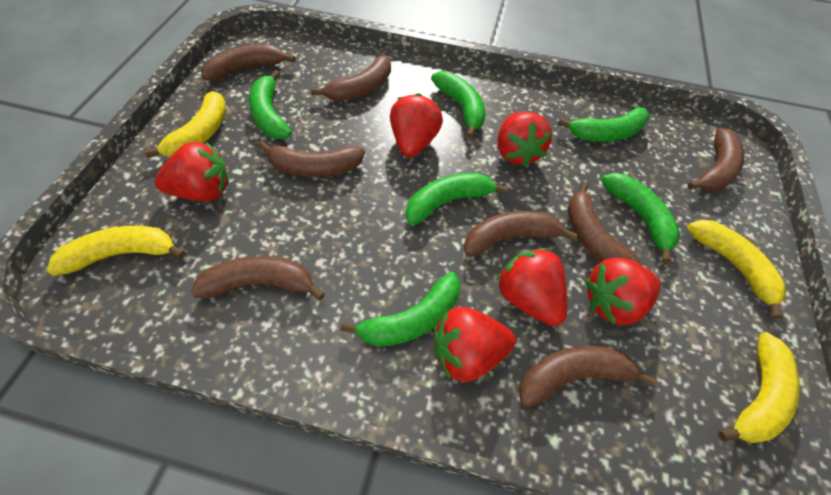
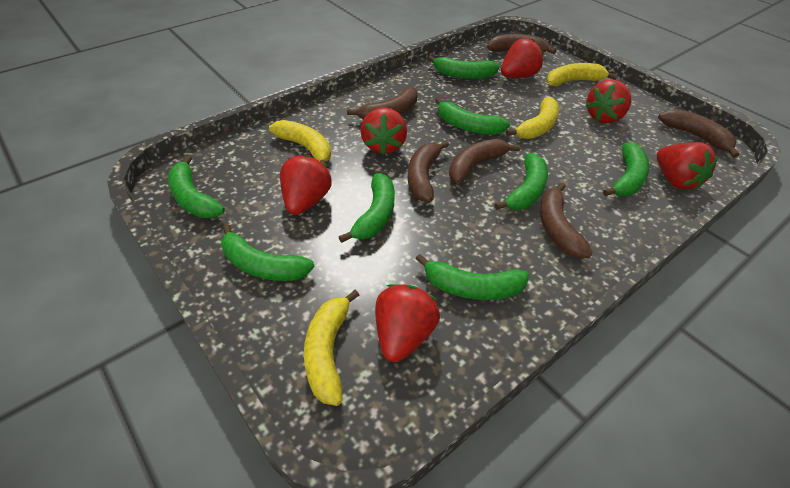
brown banana: [191,256,325,300] [201,44,296,81] [258,141,365,177] [311,55,391,101] [464,211,578,257] [519,346,656,407] [568,182,643,266] [688,128,744,191] = 8 -> [347,87,417,120] [408,141,449,202] [449,139,520,184] [487,34,556,54] [540,183,593,258] [658,109,739,158] = 6
green banana: [249,70,292,139] [340,272,460,347] [406,173,509,226] [431,71,486,138] [557,107,649,142] [601,173,680,263] = 6 -> [168,155,225,218] [221,224,315,281] [339,173,395,243] [416,254,529,300] [427,55,500,79] [435,97,510,135] [494,153,548,210] [603,142,650,196] = 8

